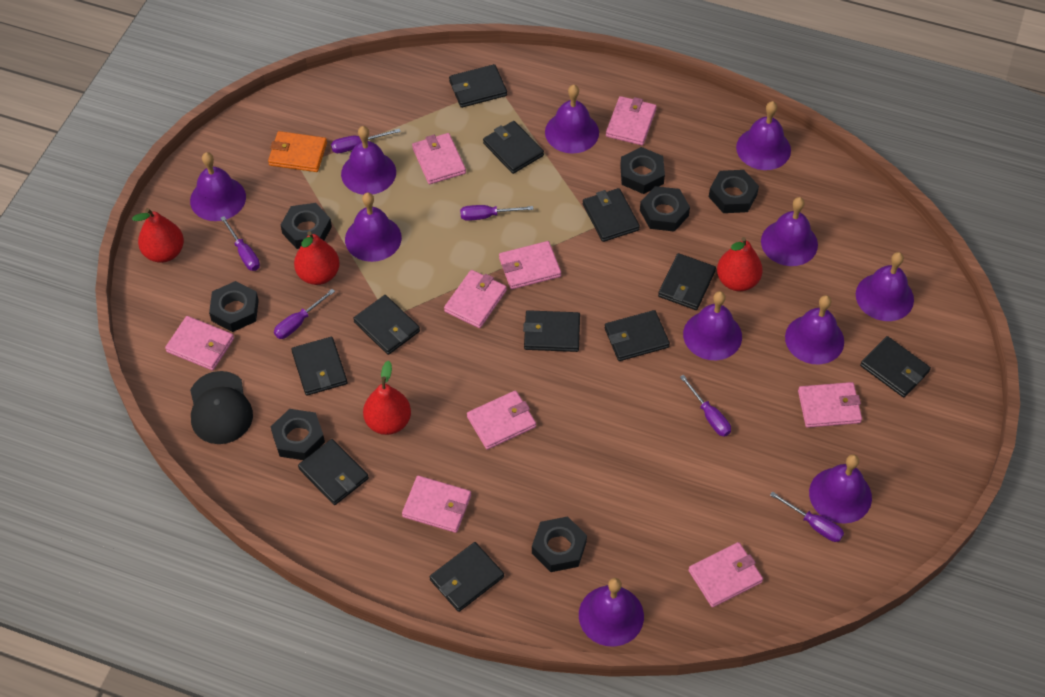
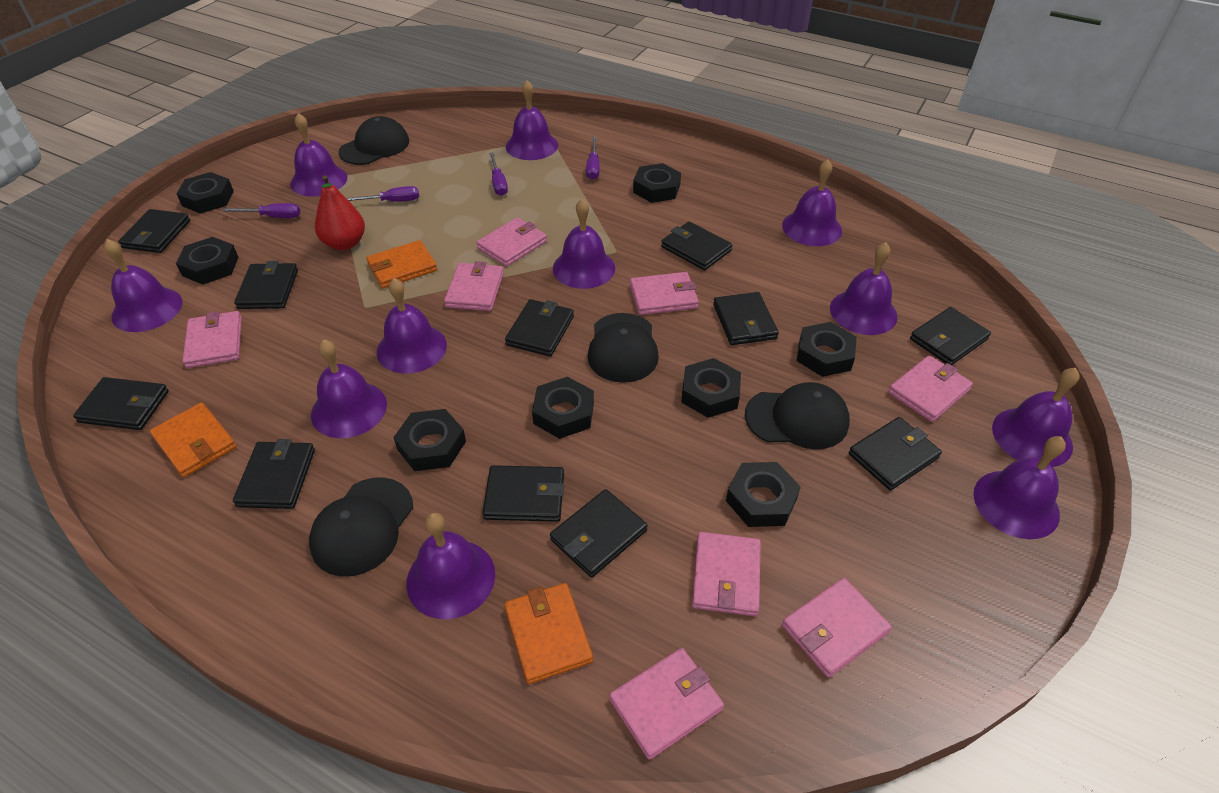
black cap: [190,371,253,444] = 1 -> [309,477,413,576] [339,116,409,165] [587,313,659,383] [745,382,850,450] = 4
black nut: [209,281,259,332] [271,409,325,460] [281,203,332,249] [532,516,587,572] [620,147,665,194] [640,186,690,232] [709,170,759,213] = 7 -> [176,172,234,214] [176,237,239,284] [393,409,466,471] [532,377,594,439] [633,163,681,203] [681,358,741,418] [726,462,801,527] [797,322,857,377] = 8
orange wallet: [268,131,327,172] = 1 -> [150,403,237,477] [366,240,437,288] [504,583,593,684] = 3
pink wallet: [165,316,234,370] [402,476,471,533] [412,133,466,184] [444,270,507,328] [467,390,536,450] [499,241,561,289] [606,96,657,145] [688,542,763,607] [798,382,862,428] = 9 -> [182,311,242,368] [444,261,504,311] [476,218,547,267] [609,648,724,760] [630,272,699,315] [692,532,761,616] [782,578,892,678] [888,355,973,422] = 8
purple screwdriver: [221,216,260,271] [274,289,335,339] [331,128,401,153] [460,205,534,221] [680,375,731,437] [770,491,844,542] = 6 -> [222,203,300,218] [346,186,419,202] [489,152,508,196] [586,137,600,180] = 4
red pear: [132,208,184,263] [294,231,340,285] [363,361,411,435] [717,237,763,291] = 4 -> [315,175,365,250] = 1

